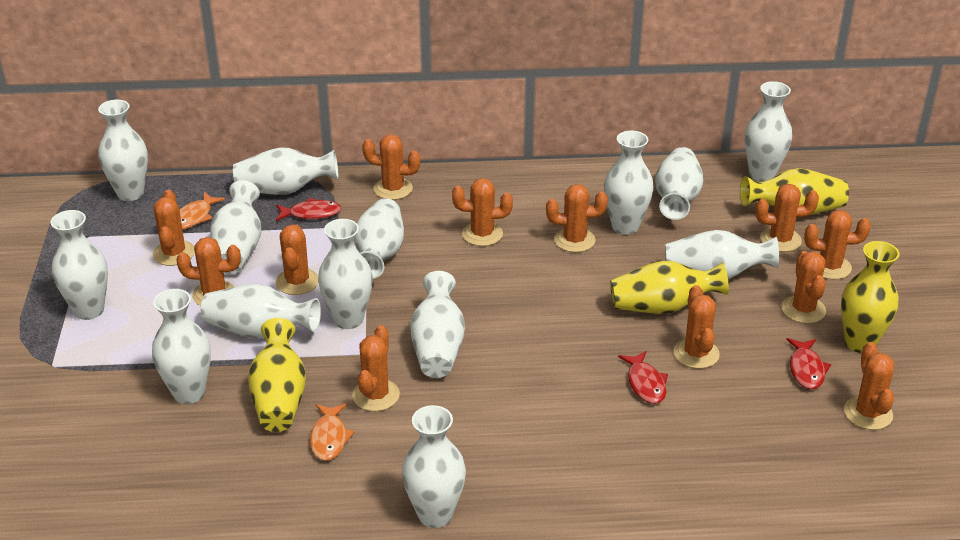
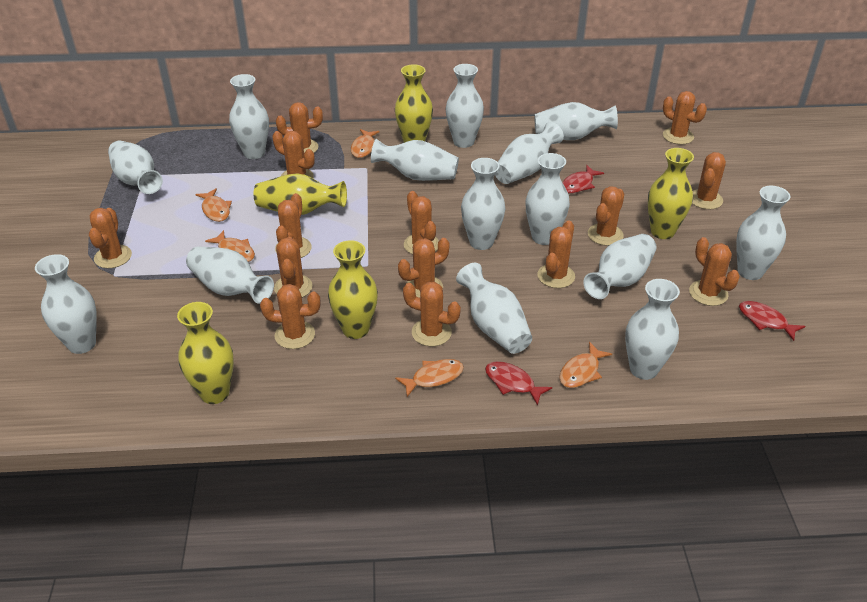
orange cactus: [153,190,195,266] [176,237,241,306] [276,225,318,295] [352,325,400,411] [362,134,420,200] [452,178,513,246] [546,184,608,252] [674,285,720,369] [755,184,819,252] [782,251,826,323] [804,210,871,280] [844,342,894,430] = 12 -> [89,208,132,268] [260,284,320,349] [272,131,315,178] [274,237,312,298] [275,193,312,258] [276,102,323,153] [398,238,450,298] [403,282,461,346] [404,191,439,255] [538,221,575,288] [588,186,624,246] [663,91,707,145] [689,237,740,306] [692,152,726,209] = 14
orange fish: [179,192,225,230] [310,404,355,461] = 2 -> [195,188,232,222] [205,230,255,262] [351,129,379,158] [395,359,464,397] [559,342,612,388] = 5
yellow vase: [248,318,306,432] [610,261,729,314] [740,168,849,216] [841,241,899,353] = 4 -> [177,302,234,404] [254,173,347,215] [328,240,378,339] [395,64,433,143] [648,148,694,239] = 5

